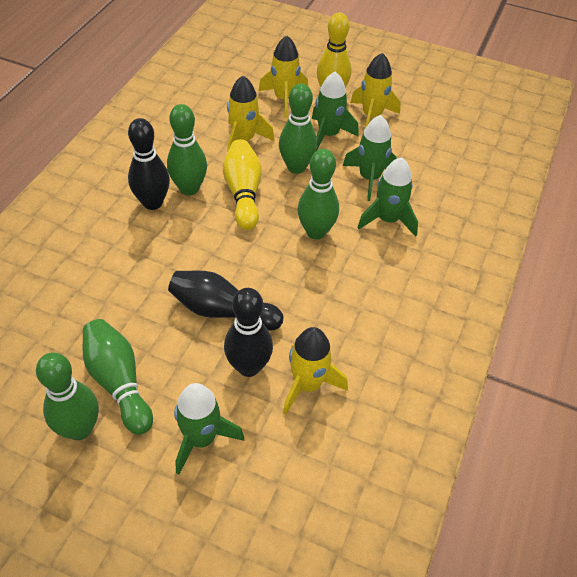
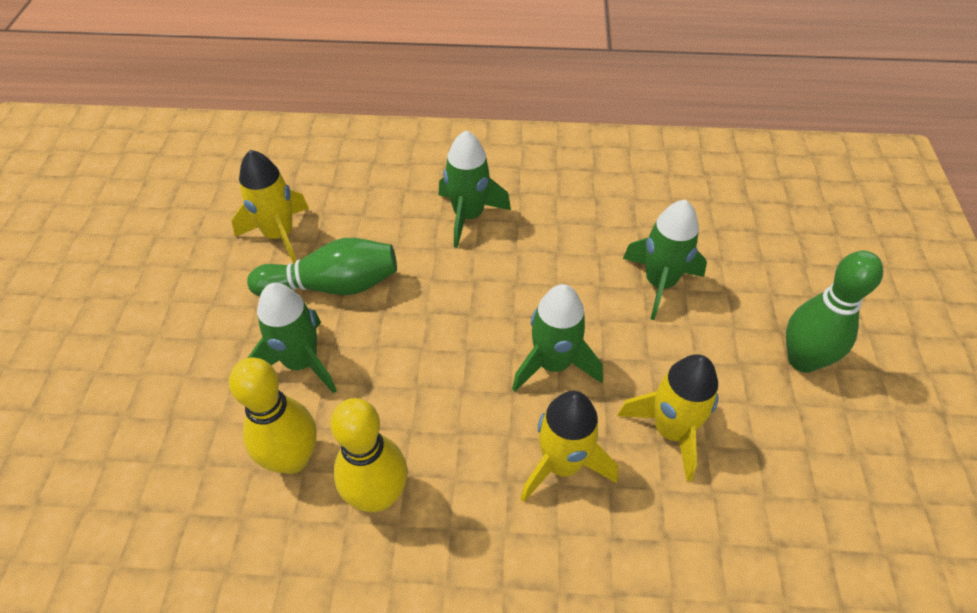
black bowling pin: [128,118,170,210] [168,271,283,331] [224,288,273,377] = 3 -> none = 0
green bowling pin: [36,353,99,440] [83,319,153,435] [167,104,207,195] [279,84,317,174] [298,149,339,240] = 5 -> [247,238,397,296] [786,251,883,372] = 2
yellow rocket: [227,76,275,152] [259,35,308,118] [283,327,348,415] [350,53,401,128] = 4 -> [232,150,309,264] [520,391,618,502] [617,354,719,481] = 3

